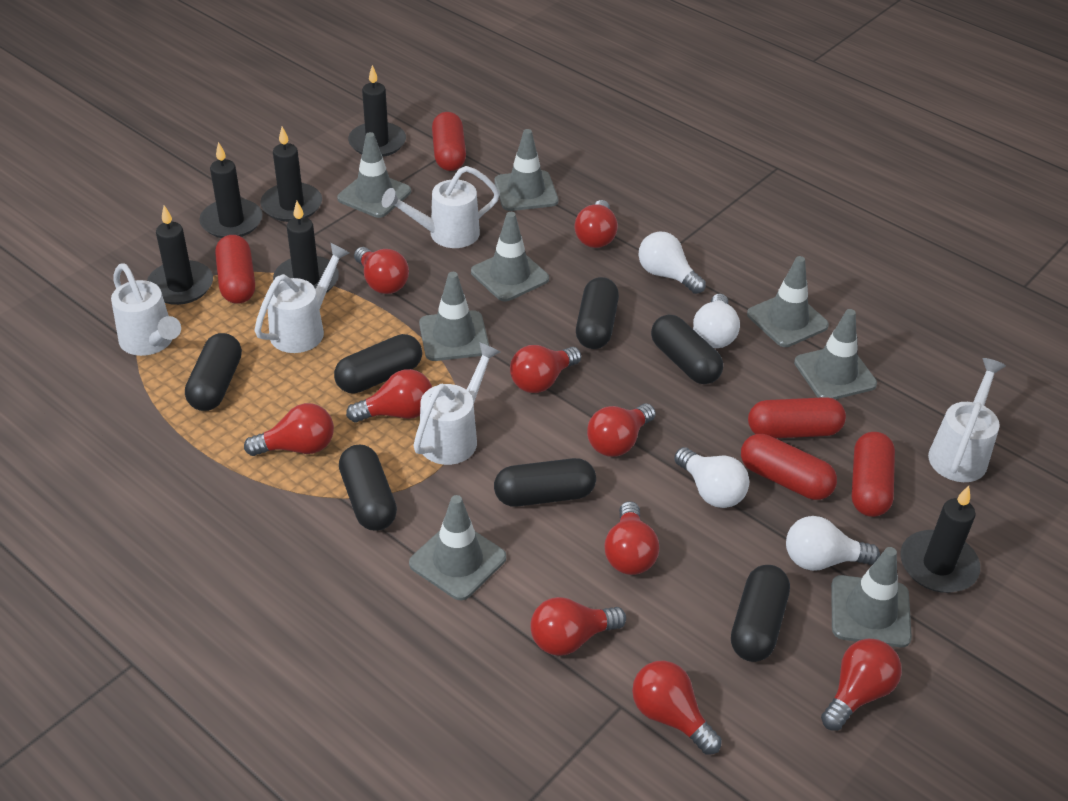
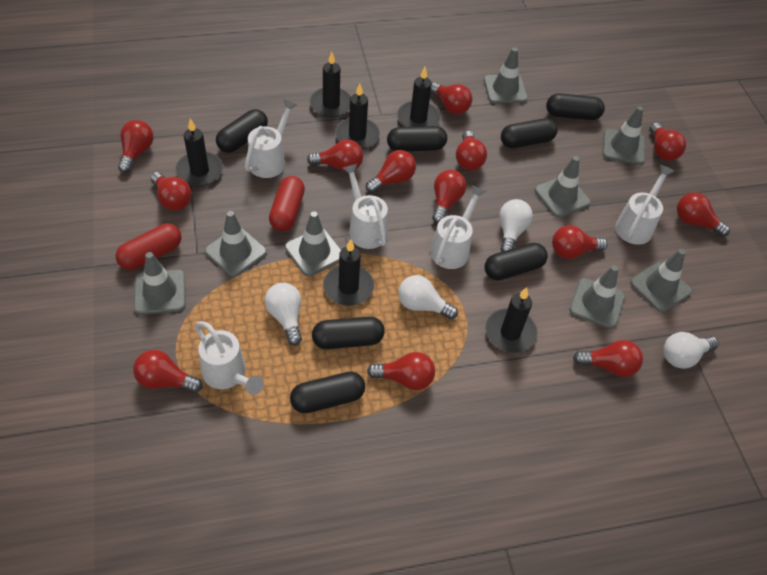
red capsule: [215,235,255,304] [432,112,466,171] [741,434,837,500] [748,397,846,438] [852,432,895,517] = 5 -> [116,224,182,270] [269,176,305,231] = 2
red light bulb: [244,403,334,456] [346,369,432,422] [354,247,409,294] [510,345,581,393] [530,597,626,656] [574,200,618,248] [587,403,656,457] [604,501,659,575] [632,661,722,755] [821,639,902,731] = 10 -> [118,120,153,173] [133,350,202,393] [151,172,192,211] [307,140,363,172] [366,150,416,193] [367,352,435,390] [431,82,472,114] [432,170,466,223] [456,131,487,170] [552,225,608,259] [573,340,643,377] [649,123,686,161] [677,193,730,237] = 13

